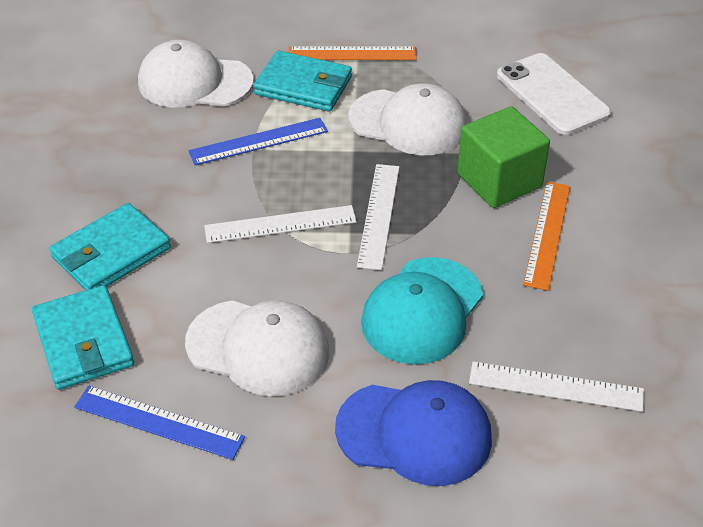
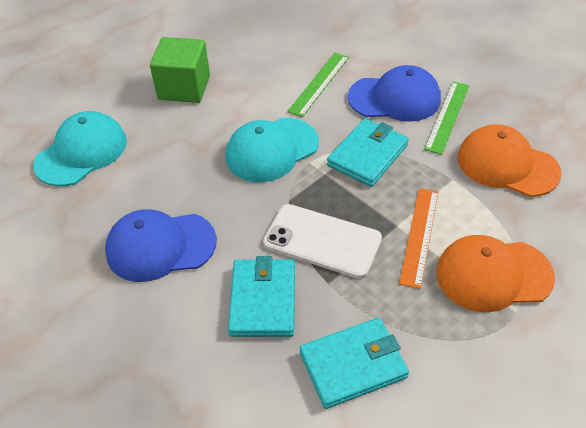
blue cap: [335,380,492,486] = 1 -> [105,209,217,282] [348,65,441,122] = 2
blue ruler: [74,386,245,460] [188,118,328,165] = 2 -> none = 0
green ruler: none = 0 -> [287,53,349,117] [424,81,469,155] = 2
orange cap: none = 0 -> [436,235,555,312] [458,124,562,197] = 2
orange ruler: [289,46,417,60] [523,182,570,291] = 2 -> [399,188,438,289] = 1
turquoise cap: [361,257,483,364] = 1 -> [33,111,127,186] [225,118,319,182] = 2
white cap: [138,40,254,107] [185,300,329,396] [348,83,467,155] = 3 -> none = 0
white ruler: [204,205,357,243] [357,164,399,270] [469,361,644,412] = 3 -> none = 0

